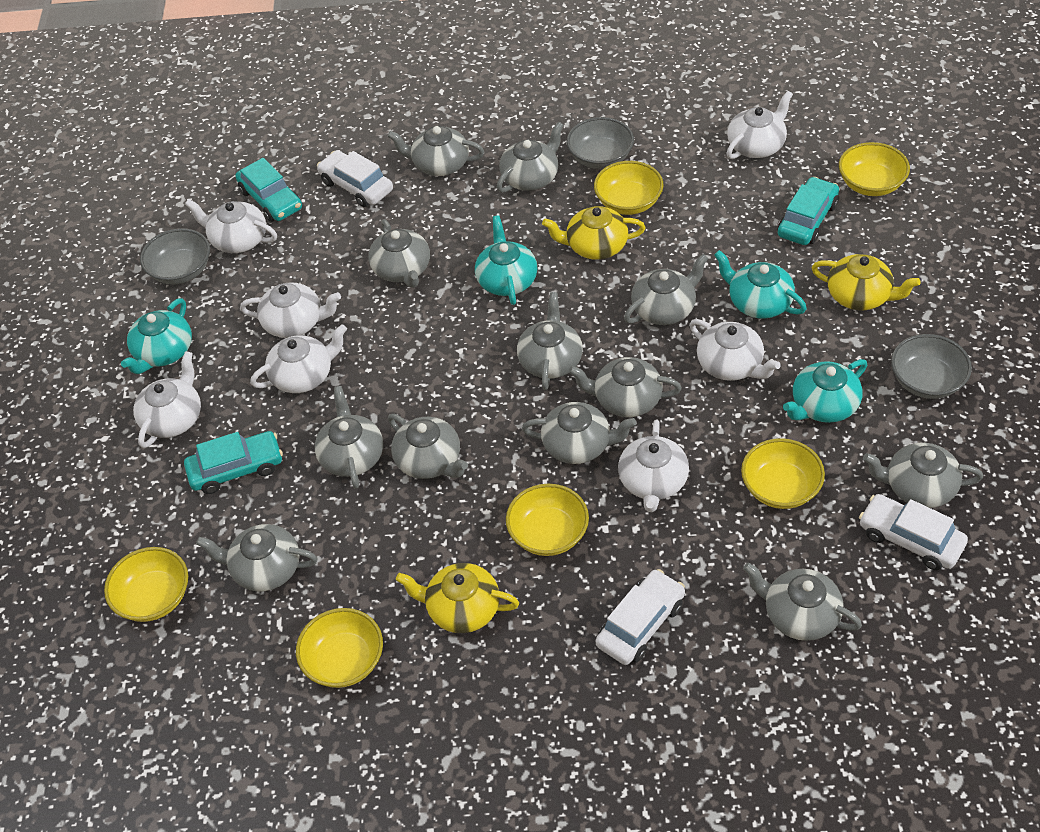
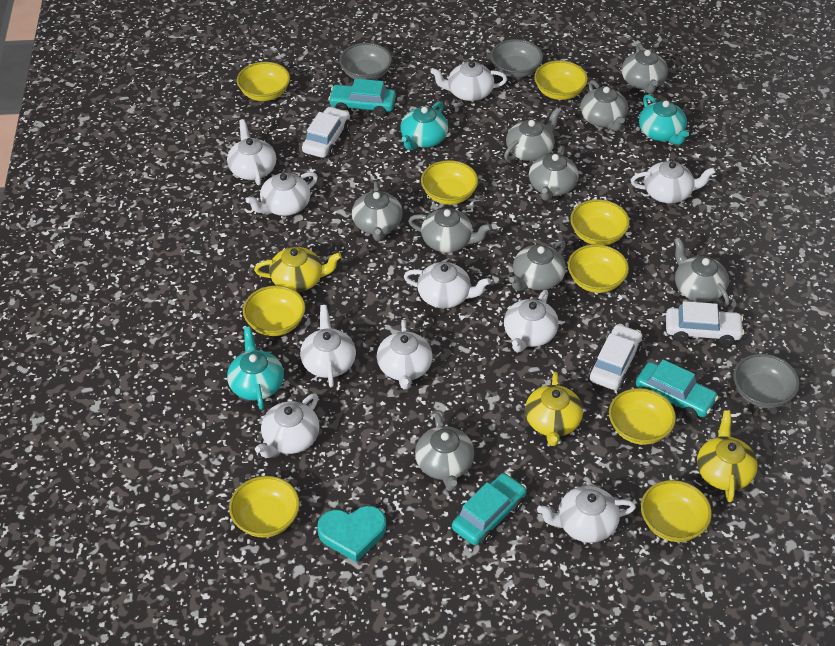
grey teapot: [196,524,318,592] [315,386,383,489] [368,219,430,288] [388,126,484,176] [388,414,468,479] [497,122,564,193] [517,292,583,390] [522,402,636,464] [569,357,682,417] [624,254,708,325] [743,563,862,641] [863,443,983,508] = 12 -> [352,181,403,241] [408,208,492,253] [415,413,474,490] [504,108,561,161] [509,240,566,291] [529,145,579,201] [580,80,628,131] [622,43,668,94] [674,237,730,307] = 9
turquoise heart: none = 0 -> [317,506,386,563] = 1
turquoise teapot: [121,298,192,374] [475,215,537,305] [714,250,807,319] [783,359,867,423] = 4 -> [227,326,284,410] [400,101,448,150] [639,94,689,145] = 3
white teapot: [133,351,201,448] [185,199,277,253] [240,282,341,338] [250,324,347,393] [618,420,689,512] [689,319,781,381] [726,91,793,159] = 7 -> [227,119,276,186] [246,172,318,216] [255,393,320,458] [300,305,356,387] [377,319,433,389] [404,262,491,308] [431,61,507,101] [504,290,559,352] [537,486,636,543] [631,161,715,204] = 10
yellow bowl: [104,547,188,622] [296,608,383,688] [506,484,589,556] [594,161,663,215] [741,438,825,509] [839,142,910,196] = 6 -> [229,476,300,537] [237,62,290,101] [243,285,305,336] [421,160,478,205] [534,60,588,100] [568,244,629,293] [570,199,630,245] [609,388,676,445] [641,480,712,542] = 9

